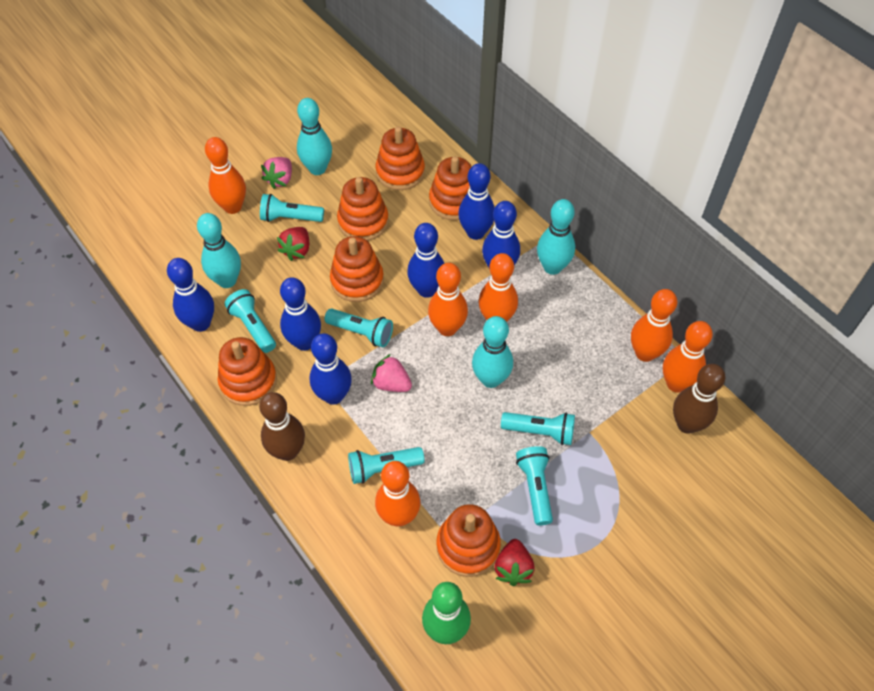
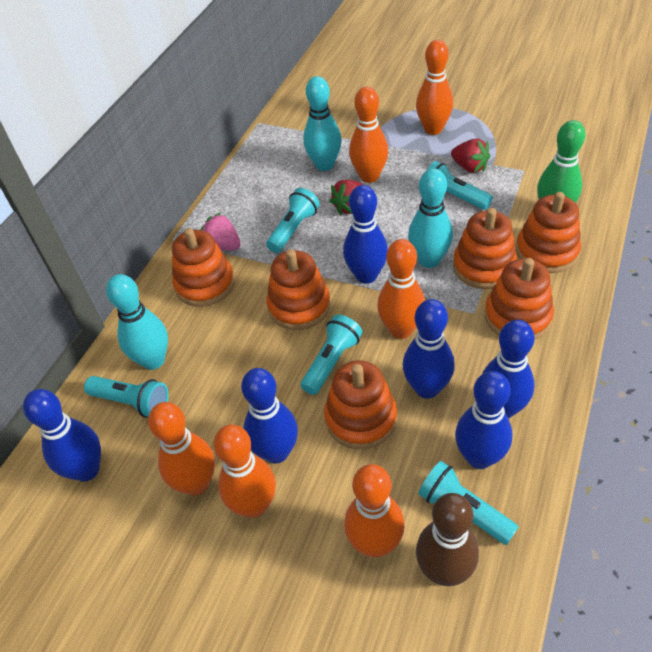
brown bowling pin: [259,392,305,461] [673,364,725,434] = 2 -> [416,493,479,586] = 1
pink strawberry: [261,157,292,189] [371,354,412,392] = 2 -> [201,213,241,250] = 1
turquoise bowling pin: [197,213,241,288] [297,98,332,175] [472,316,513,388] [537,199,575,275] = 4 -> [106,274,168,370] [303,76,342,171] [408,168,453,268] = 3
turquoise flashlight: [225,289,276,353] [260,194,324,222] [324,308,393,347] [348,447,425,484] [501,412,575,445] [516,446,553,525] = 6 -> [84,376,168,418] [266,188,320,253] [300,315,362,395] [418,461,518,545] [427,161,493,210] = 5

